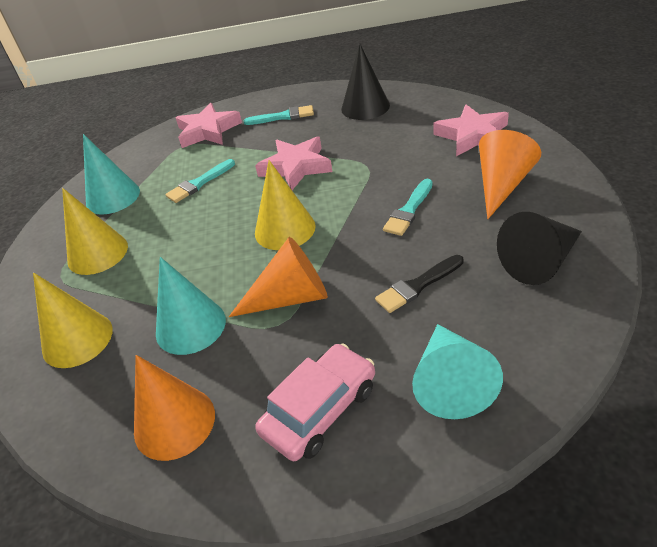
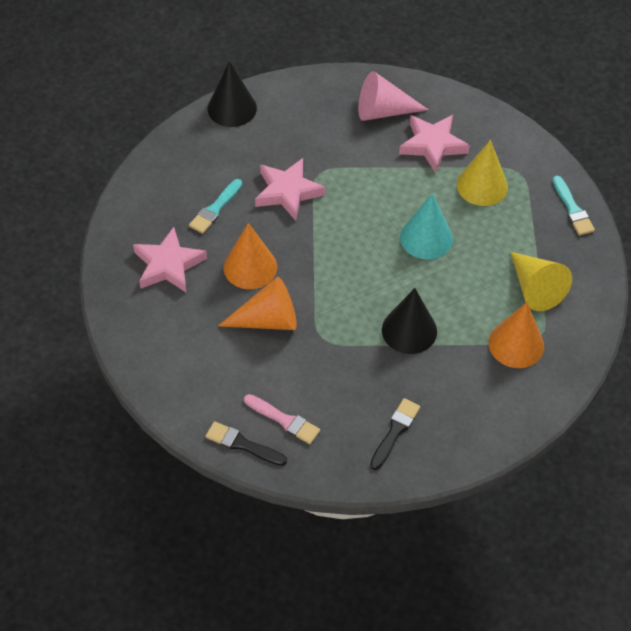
black brush: [375,255,464,313] = 1 -> [205,421,287,466] [370,398,420,470] = 2
pink brush: none = 0 -> [244,394,320,444] = 1
pink car: [255,343,375,461] = 1 -> none = 0
pink cone: none = 0 -> [358,71,429,121] = 1
turquoise brush: [165,159,235,203] [244,105,314,125] [383,179,433,236] = 3 -> [189,179,242,234] [553,176,595,235] = 2
turquoise cone: [83,134,140,215] [156,257,226,355] [412,324,503,419] = 3 -> [400,193,453,259] = 1
yellow cone: [33,272,113,368] [62,188,128,275] [255,160,316,250] = 3 -> [457,140,508,206] [511,252,572,311] = 2

